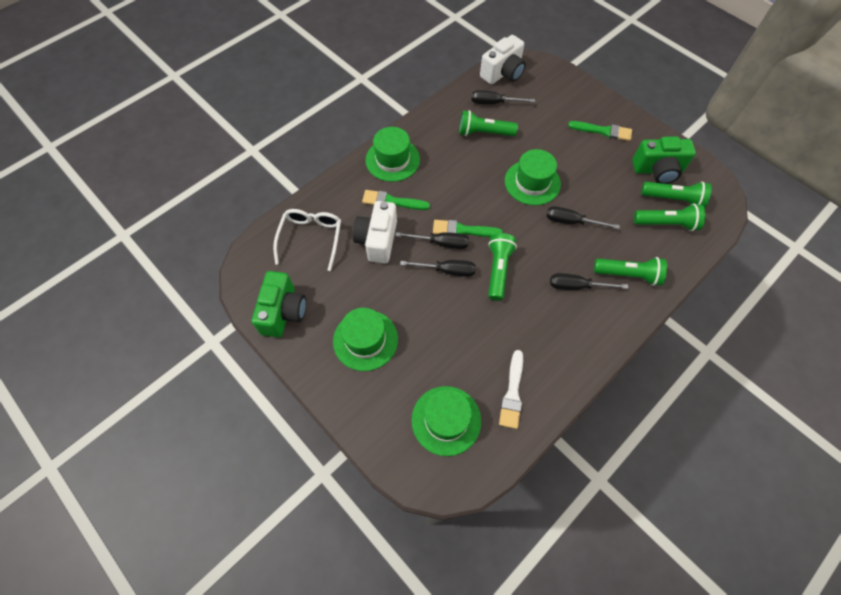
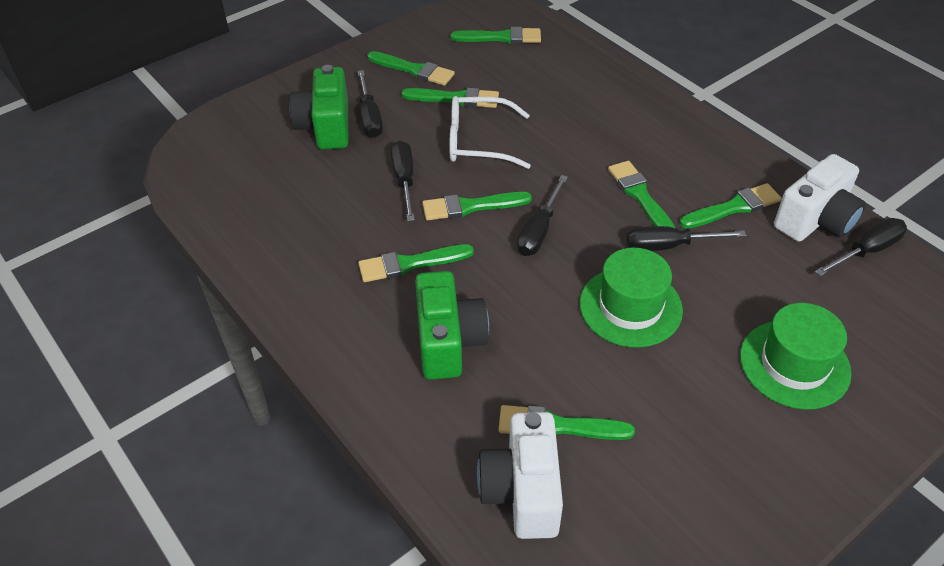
green brush: [362,190,430,210] [433,220,503,237] [568,121,632,141] = 3 -> [358,244,474,282] [367,51,455,86] [401,88,499,108] [422,192,532,220] [451,27,541,44] [498,405,635,440] [608,161,676,229] [680,183,782,229] = 8
green flashlight: [459,110,518,136] [488,233,517,301] [594,257,667,286] [634,204,706,231] [641,181,712,208] = 5 -> none = 0
green hat: [333,308,398,371] [365,127,420,182] [412,386,481,456] [505,149,561,205] = 4 -> [580,248,683,348] [740,303,852,410] = 2
white brush: [499,350,523,429] = 1 -> none = 0

